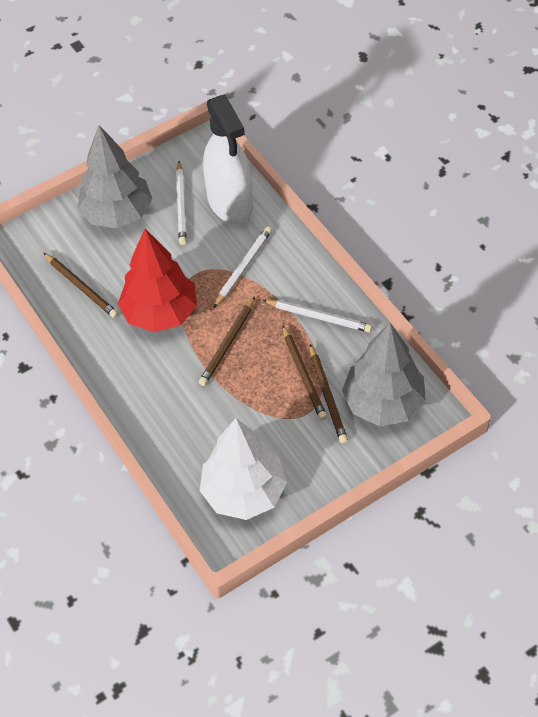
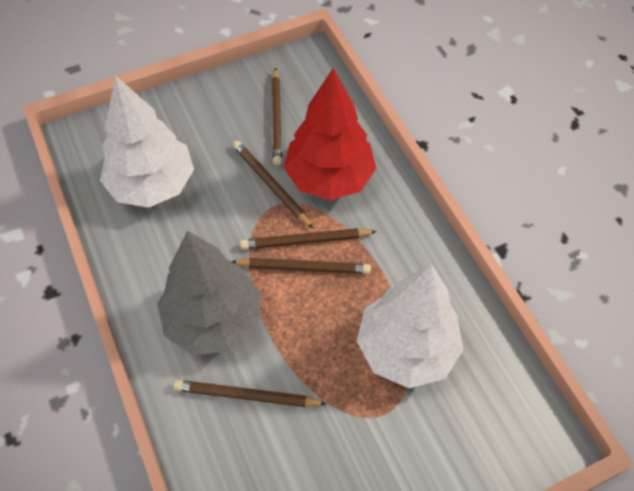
brown pencil: [44,253,118,318] [199,297,255,386] [283,325,327,420] [310,344,348,443] = 4 -> [173,380,326,407] [231,258,371,274] [233,141,313,229] [240,228,377,250] [272,68,282,165] = 5
grey tree: [77,125,152,228] [342,323,426,426] = 2 -> [157,230,261,355] = 1
white pencil: [176,161,187,245] [213,227,272,308] [263,299,372,332] = 3 -> none = 0
white spray bottle: [203,95,253,224] = 1 -> none = 0
white tree: [200,418,287,520] = 1 -> [100,76,194,208] [357,265,464,388] = 2

